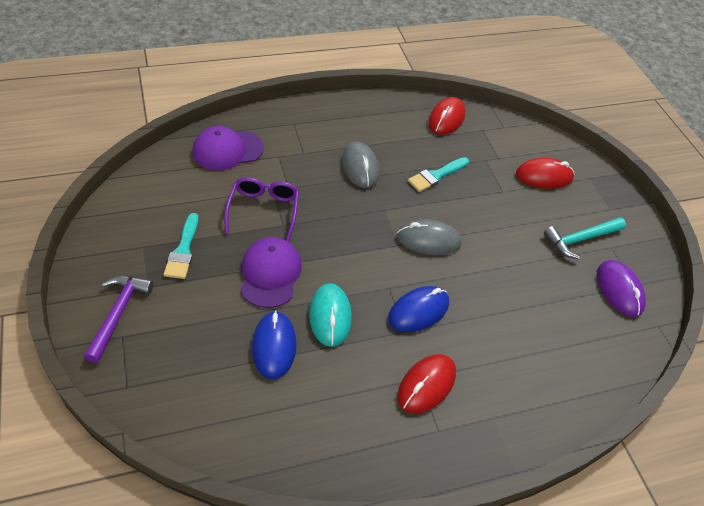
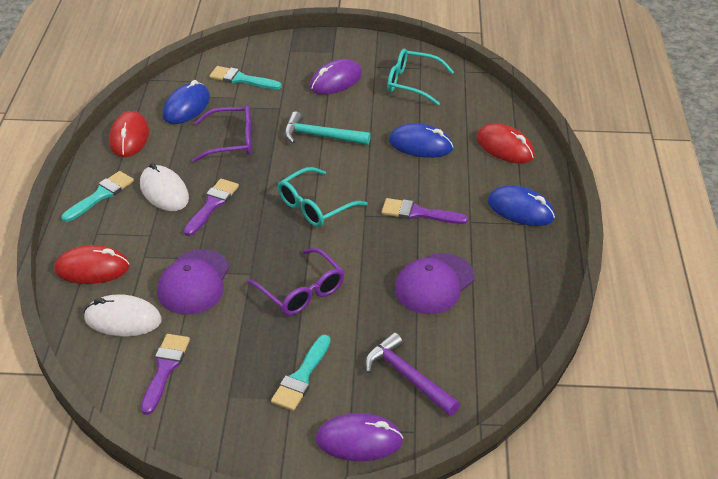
blue mouse: [252,311,297,379] [388,286,449,332] = 2 -> [163,80,210,124] [389,123,453,158] [488,185,555,226] = 3
grey mouse: [342,142,379,188] [397,219,462,255] = 2 -> none = 0
purple brush: none = 0 -> [141,334,190,415] [184,179,239,236] [382,198,468,224] = 3
purple glasses: [224,177,299,242] = 1 -> [192,105,251,162] [247,248,344,315] = 2
purple mouse: [597,260,646,317] = 1 -> [310,59,362,94] [316,413,403,461] = 2
turquoise brush: [164,213,199,279] [408,157,469,192] = 2 -> [61,171,134,222] [209,66,282,89] [271,335,331,411] = 3
turquoise glasses: none = 0 -> [278,167,367,227] [387,48,454,106] = 2
turquoise mouse: [309,283,352,347] = 1 -> none = 0
white mouse: none = 0 -> [84,294,162,337] [140,163,189,211] = 2

